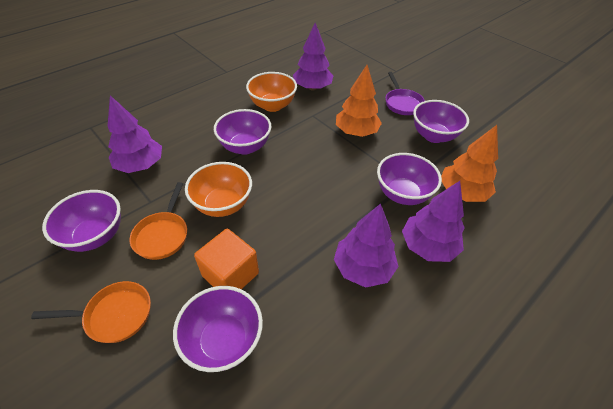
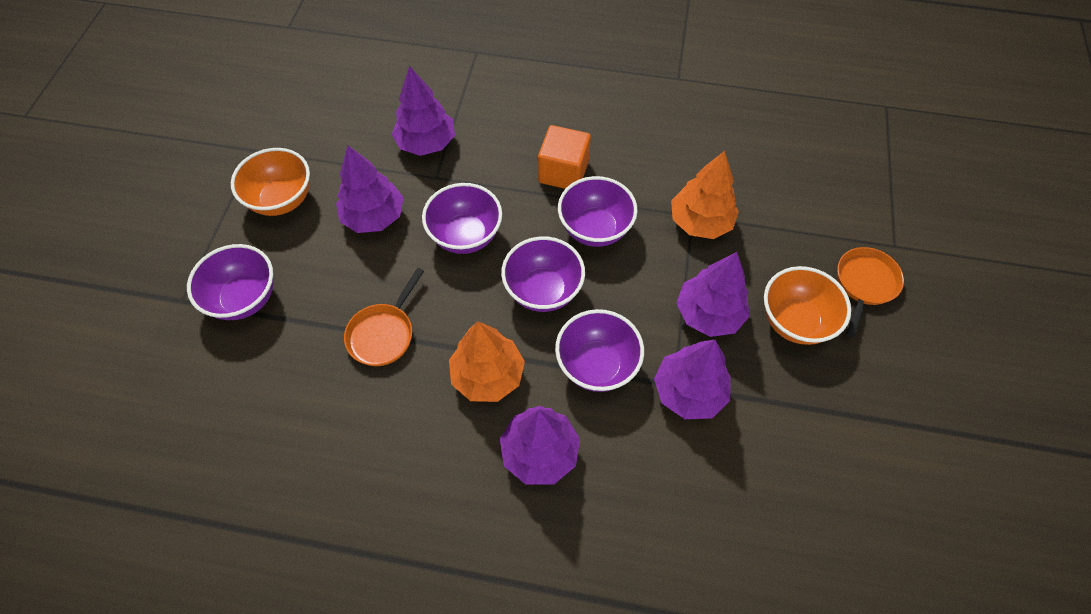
purple pan: [386,72,425,115] = 1 -> none = 0
purple tree: [108,96,162,173] [293,23,333,91] [334,203,398,288] [402,181,465,262] = 4 -> [336,145,404,233] [392,66,455,156] [500,406,580,485] [654,340,731,419] [677,252,750,337] = 5

